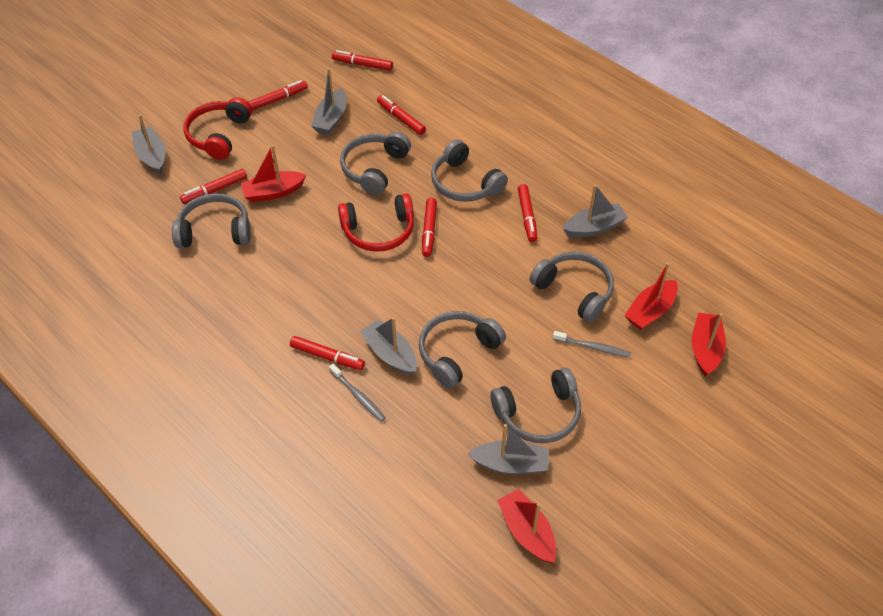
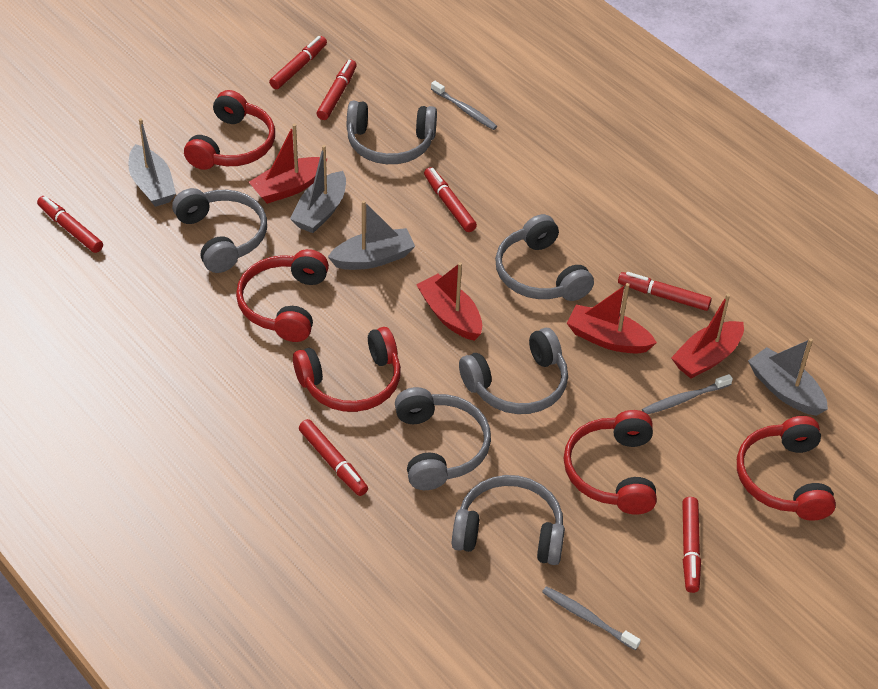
grey boat: [132,115,165,175] [311,68,346,135] [361,317,417,376] [468,424,549,474] [563,184,628,238] = 5 -> [128,118,176,207] [290,145,346,233] [328,200,415,270] [748,338,828,416] = 4
grey toothbrush: [329,364,386,422] [553,331,631,357] = 2 -> [431,81,497,130] [542,586,641,650] [642,374,733,414] = 3
red headphones: [183,97,252,160] [338,193,414,252] = 2 -> [184,90,275,170] [236,249,329,342] [293,327,401,412] [564,410,657,515] [737,416,836,521] = 5

